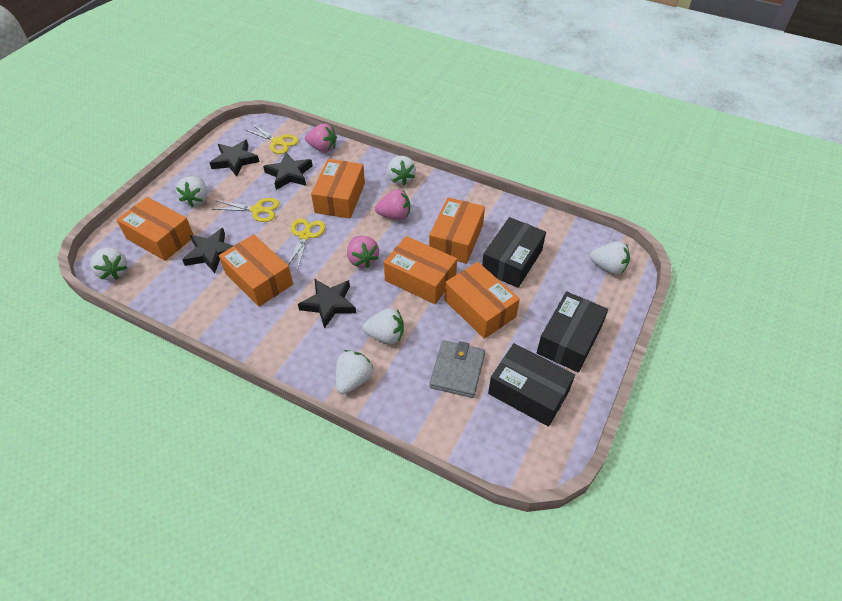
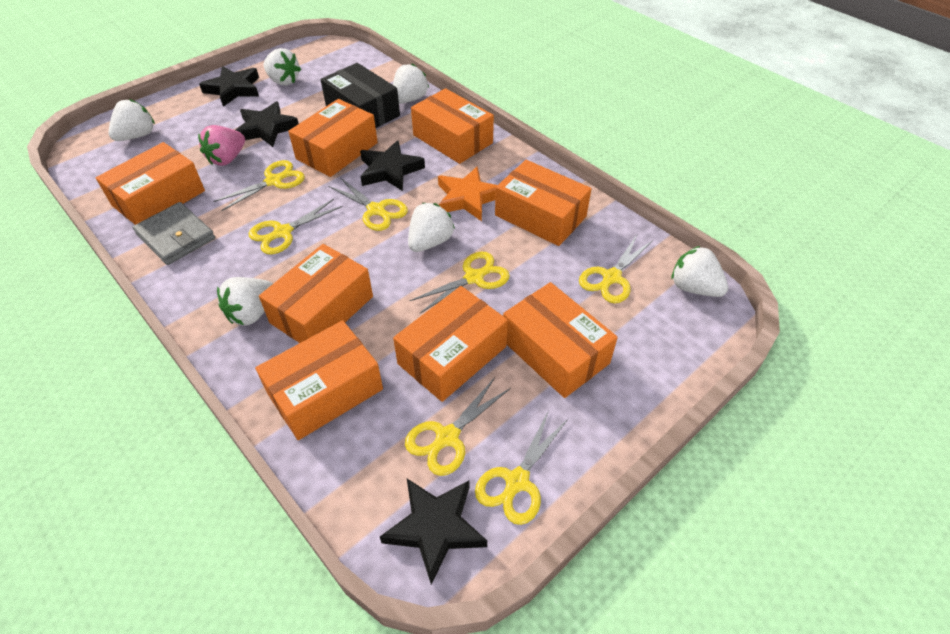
black box: [482,217,546,288] [488,343,575,427] [537,291,608,372] = 3 -> [321,63,400,128] = 1
orange box: [117,197,193,261] [219,234,293,307] [311,159,365,218] [384,236,457,304] [429,197,485,264] [444,262,520,339] = 6 -> [96,142,205,225] [255,320,383,440] [259,244,373,343] [288,99,378,177] [393,286,508,402] [411,88,494,164] [495,160,592,246] [503,282,618,398] = 8
orange star: none = 0 -> [438,166,497,221] = 1
pink strawberry: [305,124,337,152] [347,236,379,268] [375,189,410,220] = 3 -> [198,125,245,166] = 1
yellow scissors: [212,198,280,222] [244,124,299,154] [287,218,325,271] = 3 -> [213,160,305,211] [249,199,343,254] [328,178,408,231] [405,377,511,476] [410,252,510,313] [475,410,568,525] [579,235,653,303] = 7

